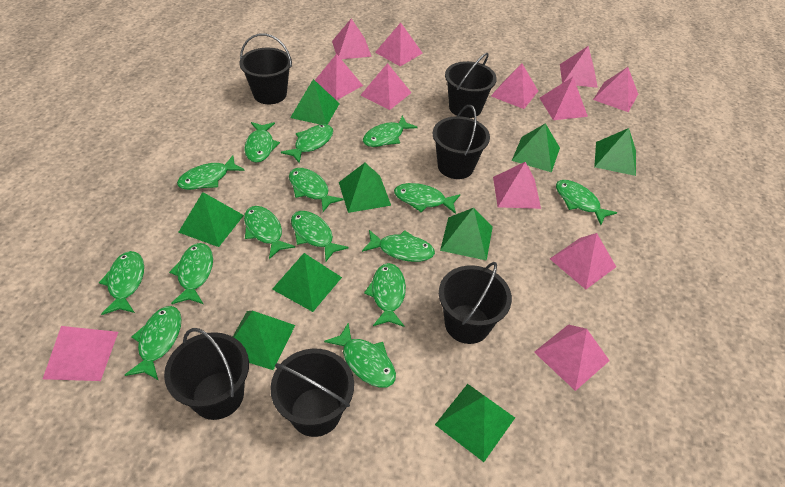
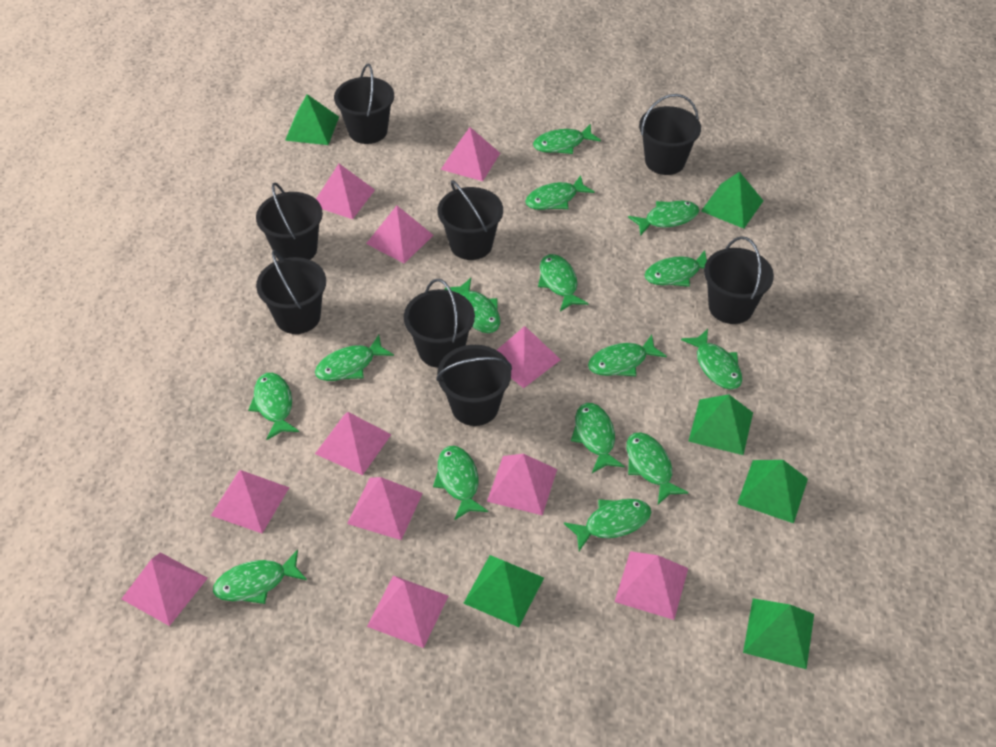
black bucket: [164,328,249,420] [239,33,292,104] [270,349,354,437] [433,105,490,179] [439,262,512,344] [445,53,497,118] = 6 -> [256,183,323,260] [256,250,326,334] [334,64,394,144] [404,279,475,368] [436,345,512,426] [438,180,503,260] [639,94,701,175] [704,236,774,324] = 8
green pyramid: [178,192,244,247] [233,311,295,370] [272,253,342,312] [290,79,340,125] [339,163,391,213] [435,384,515,462] [440,208,493,261] [512,123,560,173] [594,128,636,176] = 9 -> [285,94,339,145] [463,555,544,627] [688,394,753,455] [701,172,763,229] [737,460,808,523] [743,598,814,669] = 6
pink pyramid: [43,326,118,381] [315,54,363,100] [332,18,372,59] [360,63,411,110] [375,23,422,66] [491,64,538,109] [493,162,541,209] [534,324,610,391] [540,77,588,120] [550,233,616,289] [560,46,598,88] [593,67,638,112] = 12 -> [122,552,208,626] [211,470,289,533] [315,412,392,475] [316,164,375,219] [347,477,423,540] [366,206,433,263] [367,576,448,648] [441,127,500,181] [487,454,557,516] [497,326,561,388] [615,551,688,620] = 11

